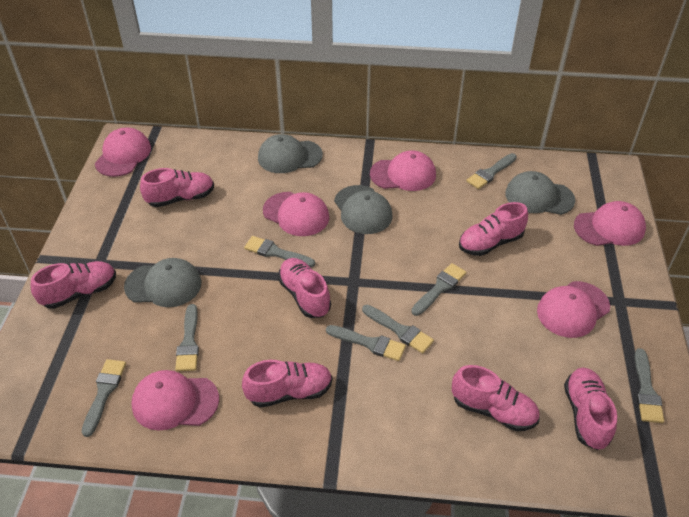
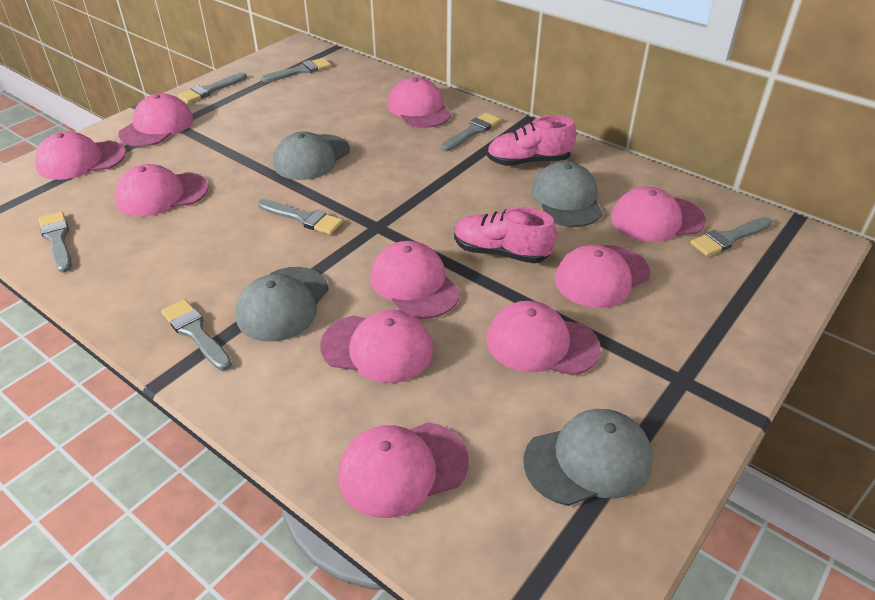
grey brush: [82,359,126,437] [175,304,199,371] [244,236,315,267] [326,325,406,361] [362,305,434,354] [411,263,466,316] [466,153,517,189] [635,348,664,423] = 8 -> [39,211,72,273] [161,299,232,371] [178,73,247,103] [258,199,343,235] [261,58,331,82] [441,113,501,151] [690,217,772,256] = 7
pink cap: [95,127,151,177] [131,370,219,431] [263,192,329,236] [370,150,436,191] [537,281,610,338] [574,201,646,246] = 6 -> [35,131,126,180] [114,164,208,216] [118,93,193,146] [320,310,433,383] [338,422,469,518] [370,241,460,319] [388,77,451,128] [487,301,601,375] [555,245,650,308] [611,187,706,242] = 10
pink shoe: [31,261,116,309] [140,168,214,207] [242,360,332,408] [278,258,331,318] [452,365,540,431] [459,202,528,256] [564,368,617,450] = 7 -> [454,207,556,263] [487,115,576,166] = 2

